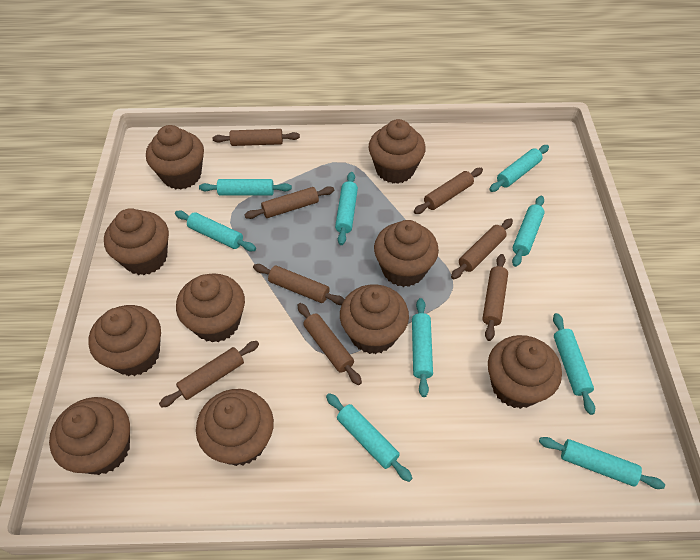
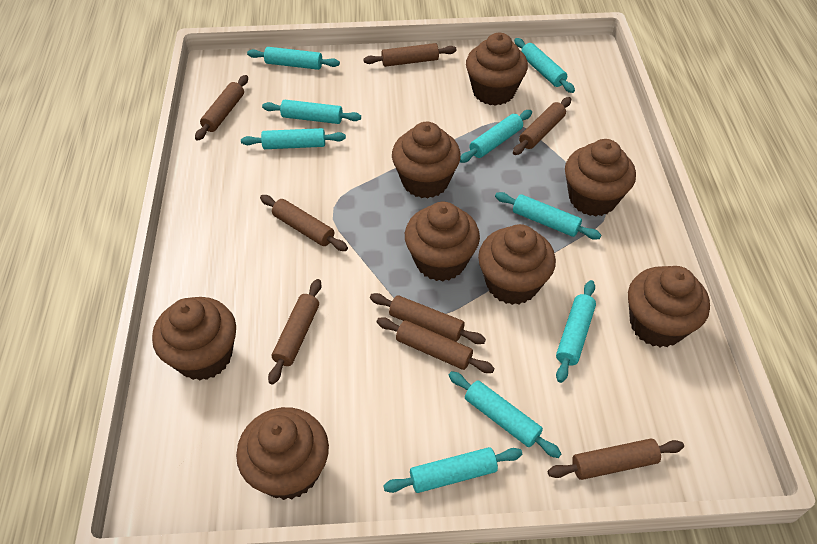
brown cupcake: [49,397,130,475] [89,305,161,376] [104,208,169,275] [146,125,204,190] [176,273,245,343] [196,389,274,466] [340,284,409,354] [368,119,426,184] [374,220,439,287] [488,335,562,409] = 10 -> [152,297,236,381] [236,407,329,500] [392,122,461,199] [405,202,480,281] [466,33,528,106] [478,224,556,305] [565,139,636,216] [628,266,710,347] = 8

